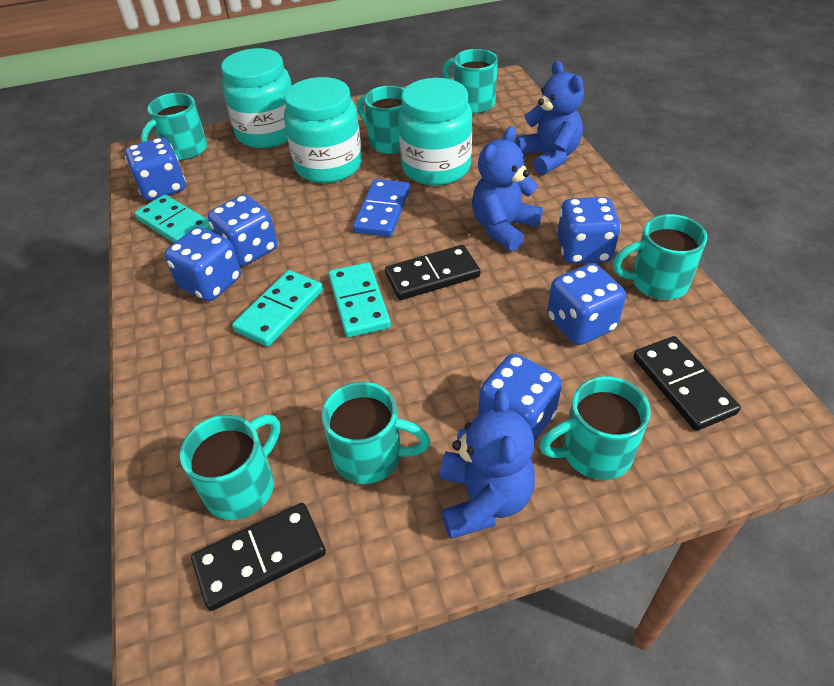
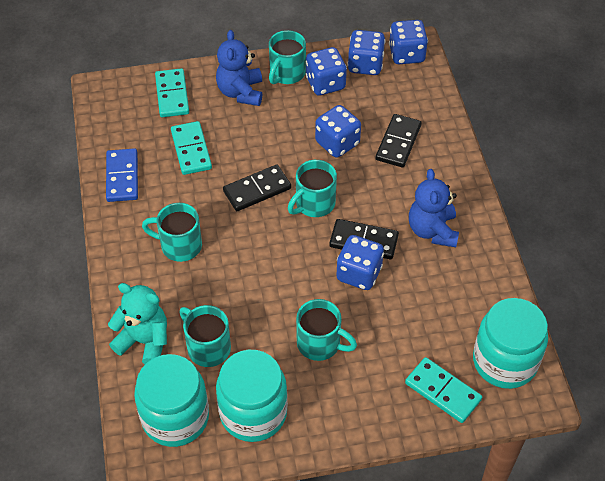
blue dice: [125,138,186,201] [165,227,241,301] [208,195,277,266] [478,354,562,442] [547,263,626,345] [557,197,621,264] = 6 -> [305,47,347,96] [315,105,361,158] [336,235,384,290] [347,30,385,75] [389,20,428,64] = 5
blue teddy bear: [440,389,535,539] [472,126,543,251] [516,61,584,175] = 3 -> [216,30,262,106] [409,169,459,247] = 2
turquoise mug: [141,93,207,160] [180,415,280,520] [321,382,431,484] [357,86,404,154] [443,49,498,114] [539,376,651,480] [613,214,707,300] = 7 -> [142,203,202,262] [179,305,231,367] [269,30,306,84] [288,160,337,217] [296,299,357,361] = 5
turquoise teddy bear: none = 0 -> [108,283,167,364] = 1

